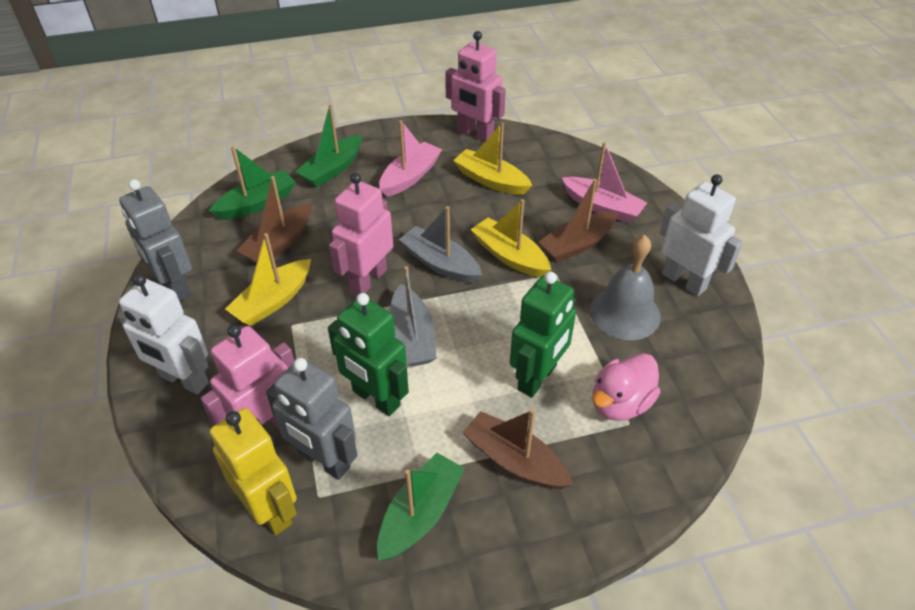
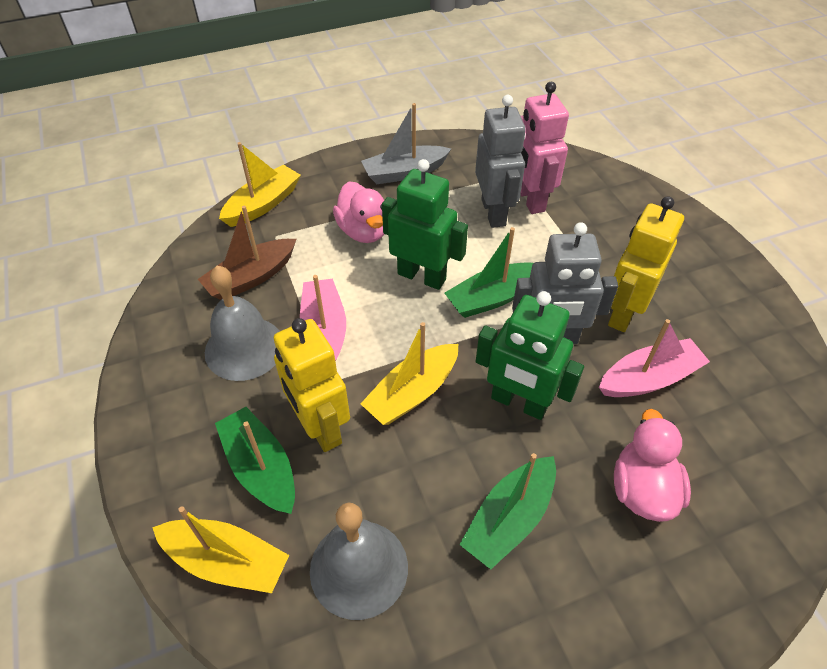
brown boat: [236,176,312,263] [462,409,573,489] [538,179,617,262] = 3 -> [198,206,296,300] = 1
grey bell: [590,235,661,340] = 1 -> [205,266,280,381] [310,503,408,620] = 2
grey boat: [390,266,437,367] [399,206,482,283] = 2 -> [361,103,451,184] = 1
pink duck: [592,353,661,421] = 1 -> [333,181,384,243] [614,409,691,522] = 2
pink robot: [200,325,294,429] [329,173,393,294] [445,31,506,142] = 3 -> [520,82,569,214] = 1
white robot: [118,274,209,395] [660,174,743,296] = 2 -> none = 0
yellow robot: [209,408,297,536] = 1 -> [274,318,350,452] [608,196,684,332] = 2

